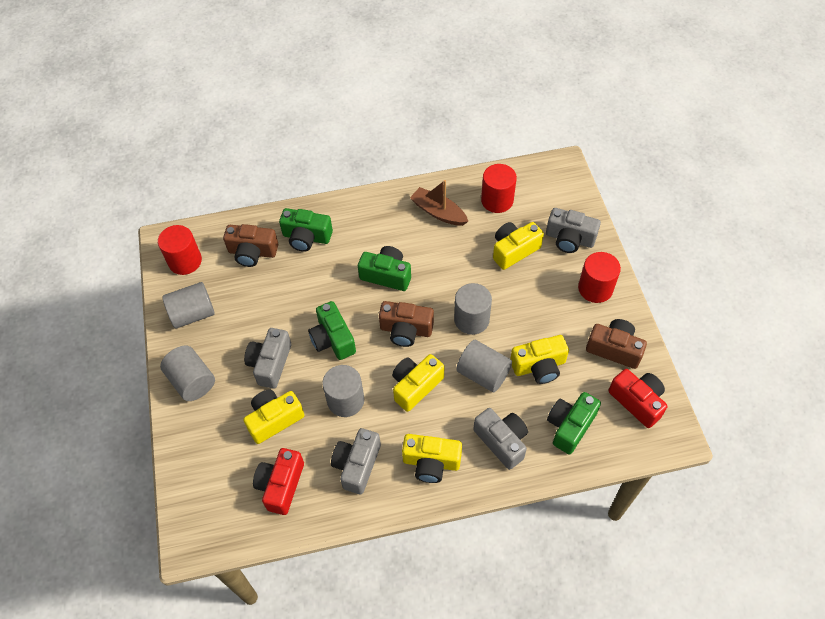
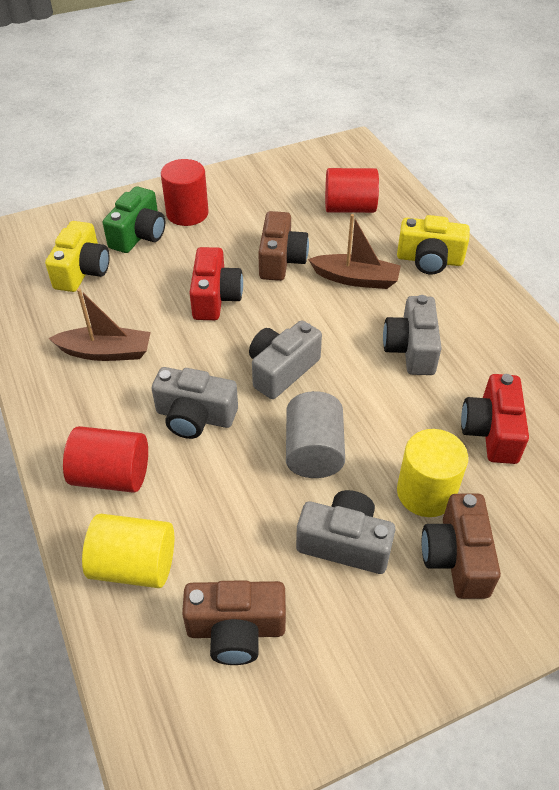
brown boat: [410,180,469,226] = 1 -> [48,288,151,361] [308,214,401,289] = 2
green camera: [279,208,333,252] [308,301,356,360] [358,246,411,291] [547,392,601,454] = 4 -> [103,186,165,253] = 1
grey cylinder: [160,346,215,401] [162,282,215,329] [322,365,364,417] [454,283,492,335] [456,340,512,392] = 5 -> [286,391,345,478] = 1
yellow camera: [243,390,304,444] [392,354,444,412] [402,434,462,483] [493,222,544,270] [510,335,569,384] = 5 -> [45,221,109,292] [397,215,470,274] = 2
yellow cylinder: none = 0 -> [82,514,174,588] [397,429,468,517] = 2

